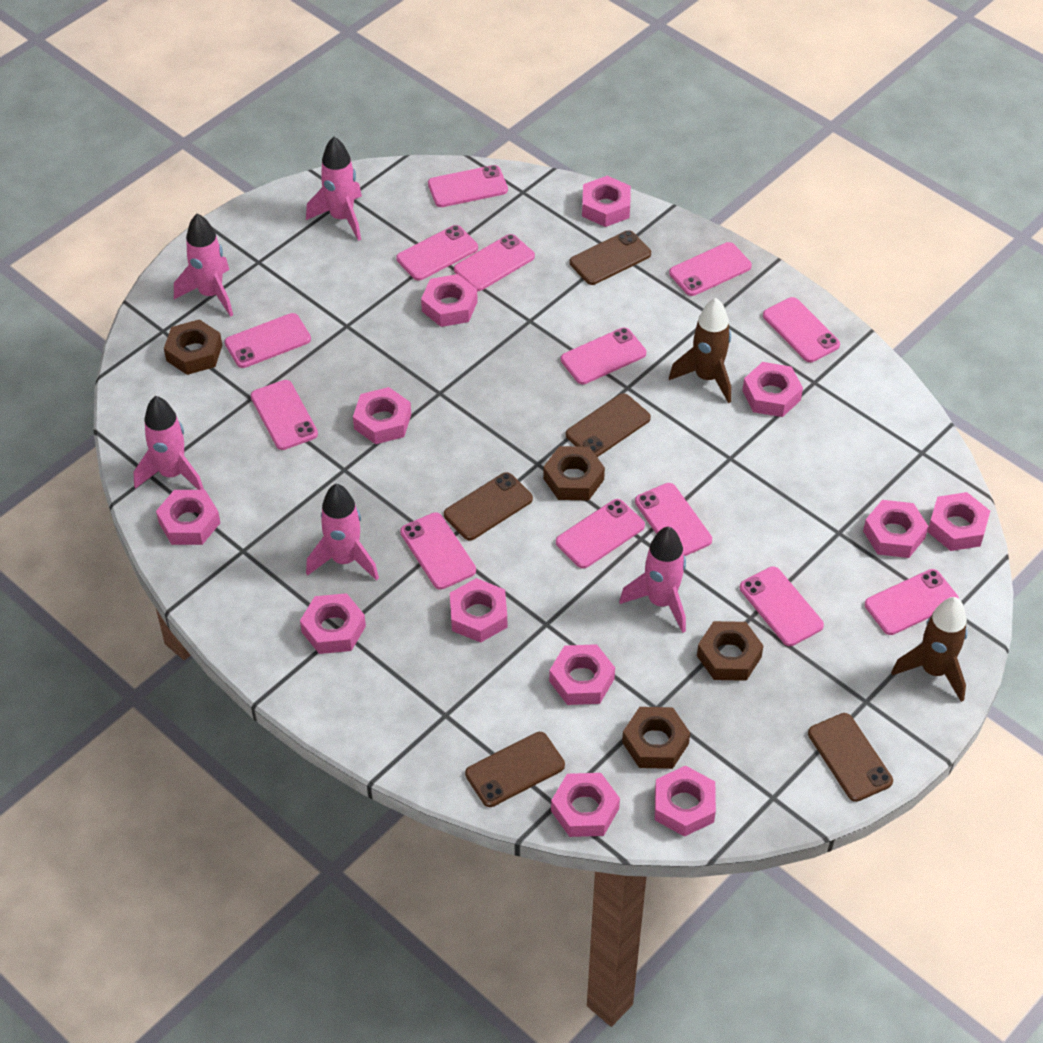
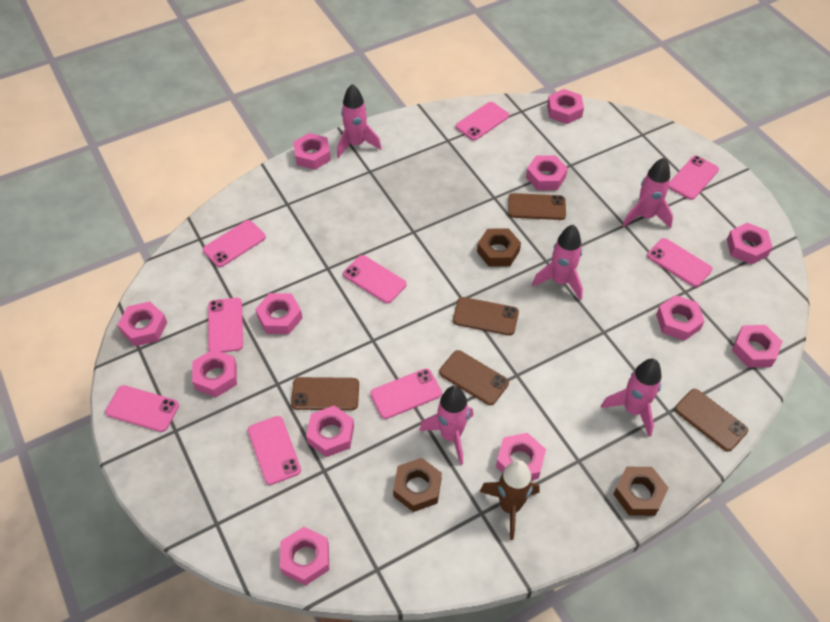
brown nut: [164,319,222,375] [543,446,605,500] [622,707,690,769] [697,621,764,681] = 4 -> [393,458,442,512] [477,228,521,266] [613,467,669,516] = 3
brown rocket: [669,298,731,403] [891,597,967,702] = 2 -> [479,460,540,540] = 1
pink phone: [225,313,311,368] [251,380,318,450] [396,225,478,281] [400,512,476,590] [428,165,508,207] [454,234,535,291] [556,499,645,569] [561,327,646,384] [635,483,712,556] [669,242,752,296] [740,566,824,646] [763,297,840,362] [865,569,959,635] = 13 -> [105,385,179,432] [203,220,266,267] [208,298,243,352] [248,416,301,485] [343,255,407,303] [370,368,442,419] [456,102,509,140] [647,238,712,287] [668,156,719,200] = 9

